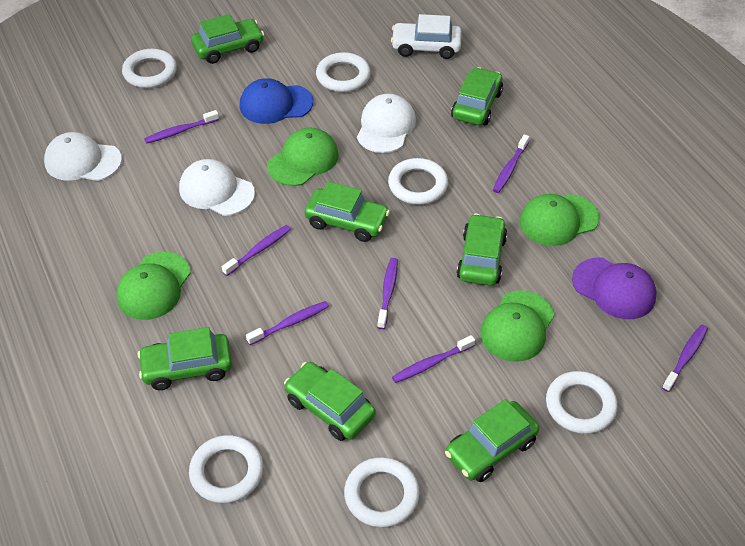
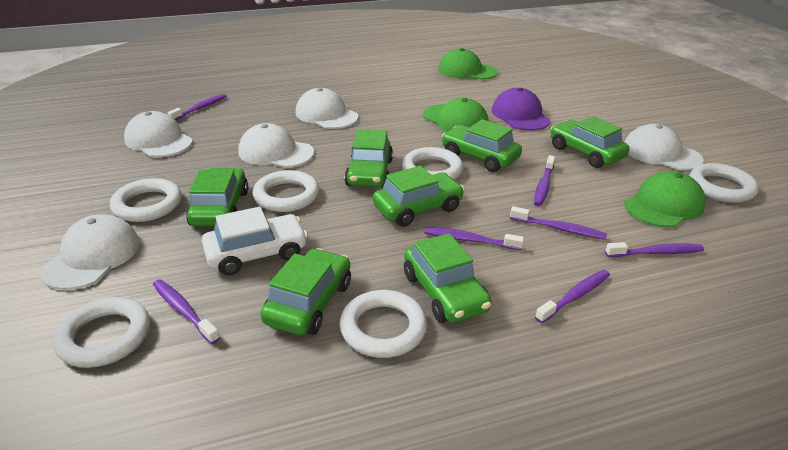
blue cap: [240,78,313,124] = 1 -> none = 0
green cap: [116,252,191,320] [267,127,339,186] [480,290,554,362] [520,194,599,246] = 4 -> [423,98,488,132] [439,48,498,80] [624,171,706,227] = 3
white cap: [44,132,122,181] [179,159,255,216] [357,94,416,153] = 3 -> [40,214,140,290] [124,111,193,157] [238,123,314,168] [296,88,359,129] [624,124,704,171] = 5

